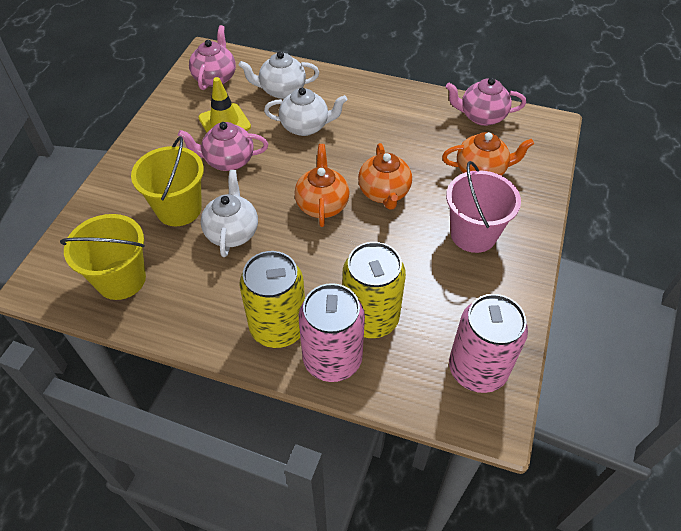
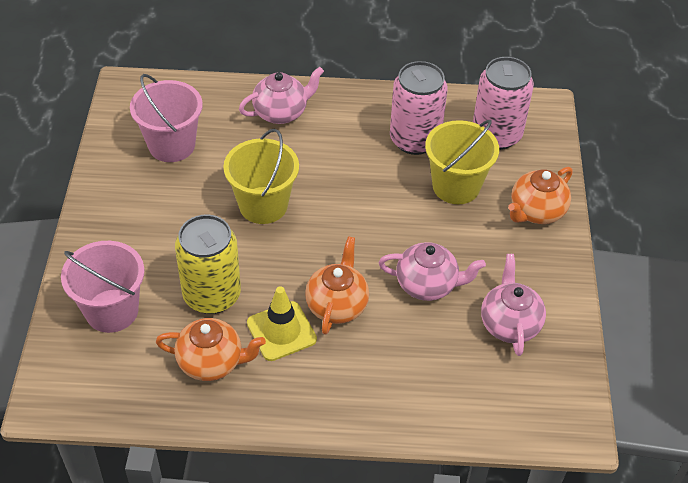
pink bucket: [446,161,521,253] = 1 -> [61,241,144,333] [130,74,203,162] = 2
white teapot: [201,170,258,257] [239,51,319,99] [264,88,347,136] = 3 -> none = 0
yellow can: [239,251,305,348] [342,242,406,338] = 2 -> [175,215,241,314] = 1

